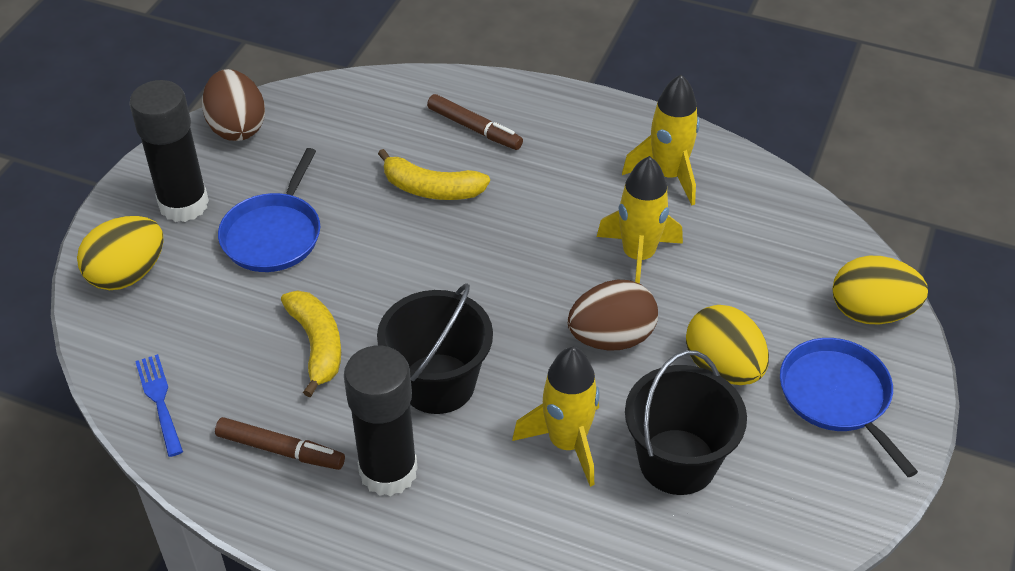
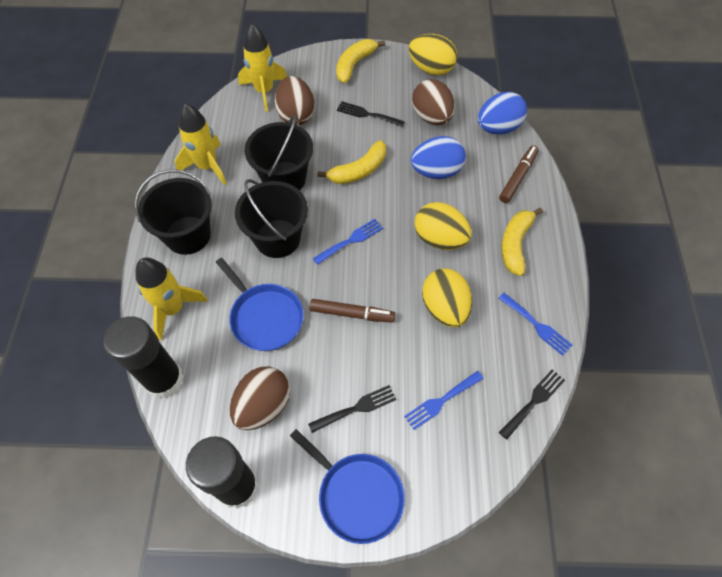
black bucket: [377,283,493,414] [625,350,747,495] = 2 -> [135,169,212,255] [235,179,308,258] [245,115,313,190] = 3
black fork: none = 0 -> [308,385,396,433] [337,101,405,127] [499,369,565,440] = 3
blue egg: none = 0 -> [411,136,466,179] [478,92,527,134] = 2
blue fork: [135,354,183,457] = 1 -> [313,219,383,265] [404,371,484,430] [499,293,572,356] = 3
brown egg: [202,69,265,141] [568,280,658,350] = 2 -> [230,366,290,430] [275,76,315,125] [412,79,455,125] = 3
yellow banana: [281,291,341,397] [378,149,490,200] = 2 -> [317,140,386,184] [336,39,385,83] [501,208,543,276] = 3

